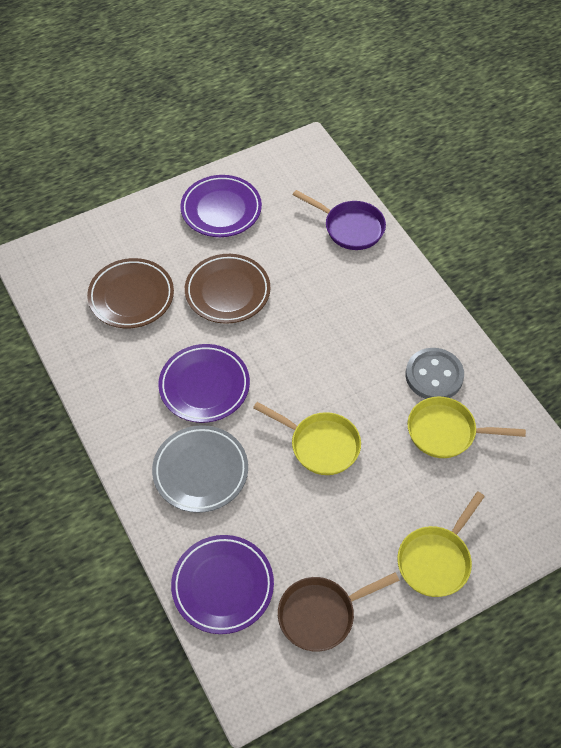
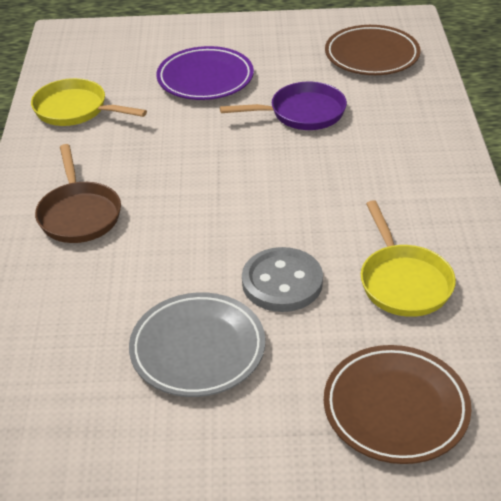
purple plate: [158,344,250,423] [171,535,274,634] [180,175,262,237] = 3 -> [157,46,254,100] = 1
yellow pan: [253,402,361,475] [397,492,485,597] [408,397,526,458] = 3 -> [31,78,147,126] [361,200,456,317] = 2

